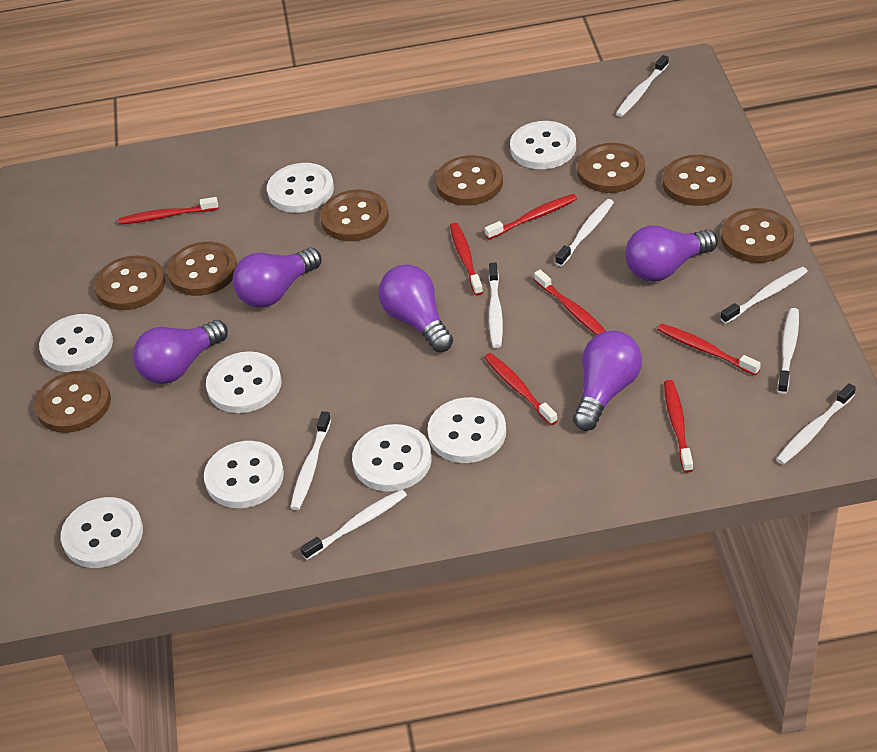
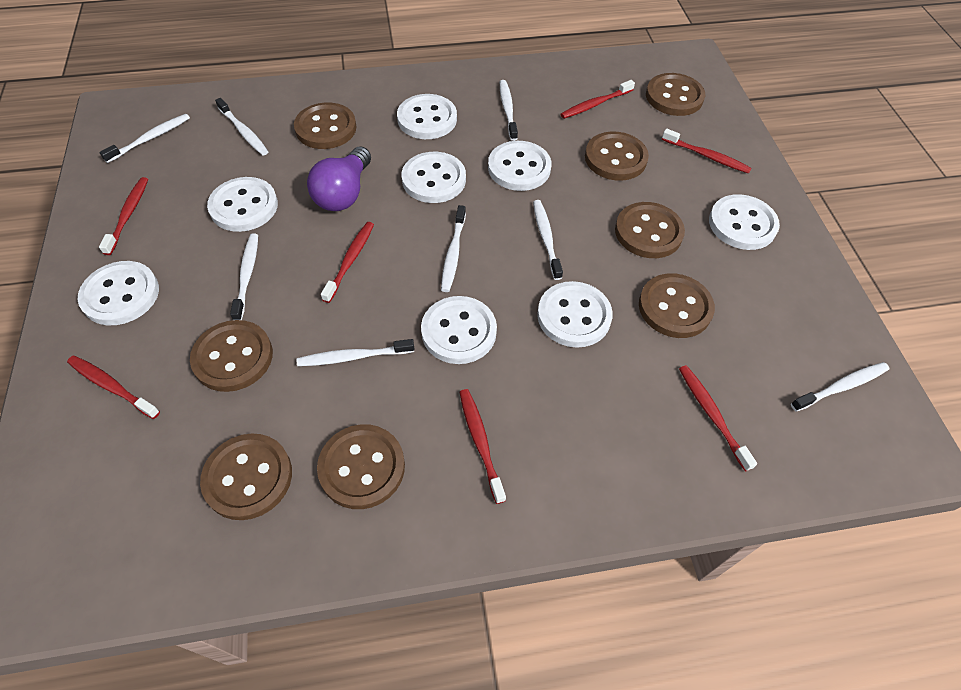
purple light bulb: [133,320,228,384] [233,248,321,308] [378,264,453,352] [573,331,642,431] [625,226,718,282] = 5 -> [307,146,371,211] = 1

